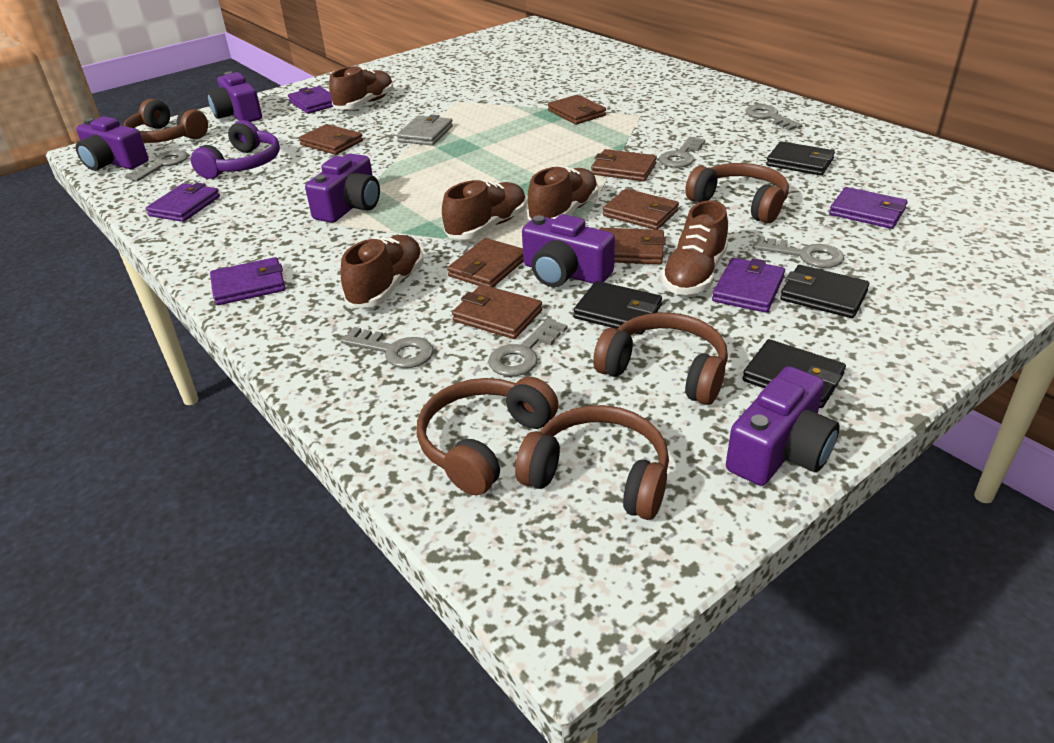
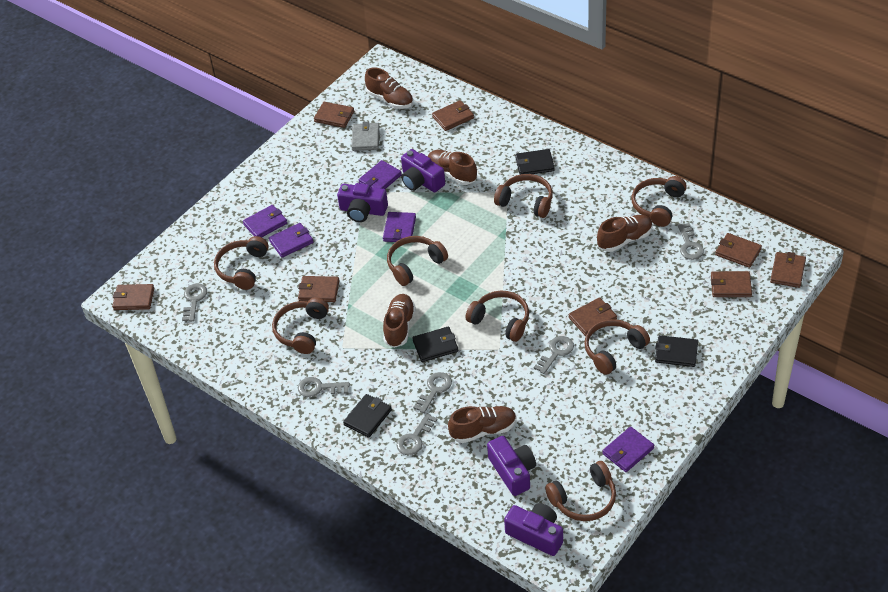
brown headphones: [123,99,208,143] [417,377,558,495] [515,405,669,520] [593,313,728,405] [685,163,789,224] = 5 -> [214,236,269,290] [272,297,329,354] [387,236,448,286] [466,291,529,342] [494,174,553,218] [545,461,616,521] [584,319,650,375] [631,176,687,227] = 8
brown wallet: [299,124,363,155] [447,238,523,287] [452,285,542,339] [548,95,606,124] [591,149,657,181] [599,228,666,264] [603,189,679,230] = 7 -> [112,284,154,310] [298,276,339,302] [314,102,354,128] [432,100,474,131] [569,297,617,336] [711,271,752,297] [715,233,762,268] [770,252,806,288] = 8
purple camera: [76,116,149,171] [207,71,262,122] [305,153,380,223] [522,214,615,287] [726,366,840,486] = 5 -> [337,183,388,222] [401,149,445,192] [487,436,536,496] [504,503,563,556] = 4
purple headphones: [191,120,280,179] = 1 -> none = 0

